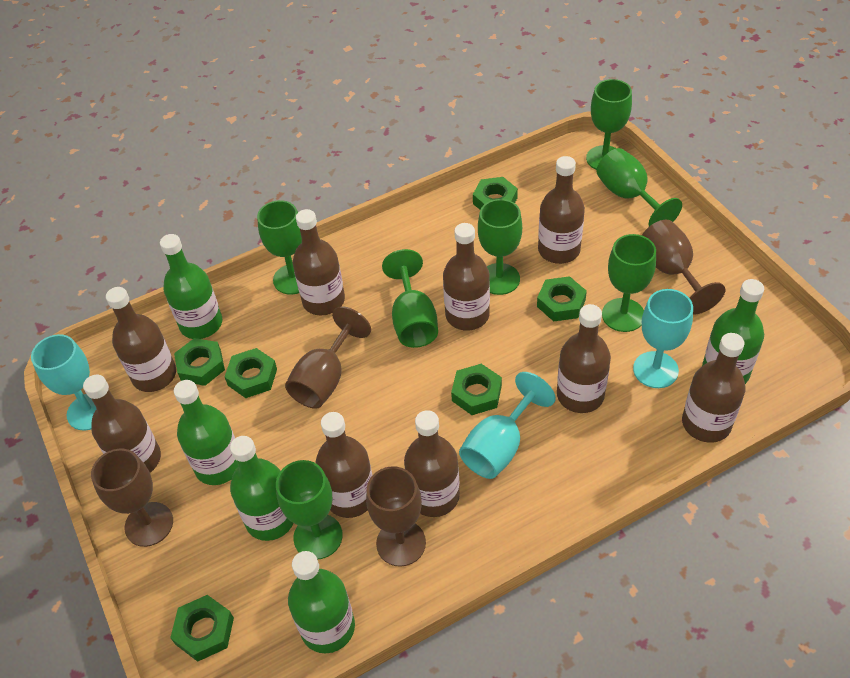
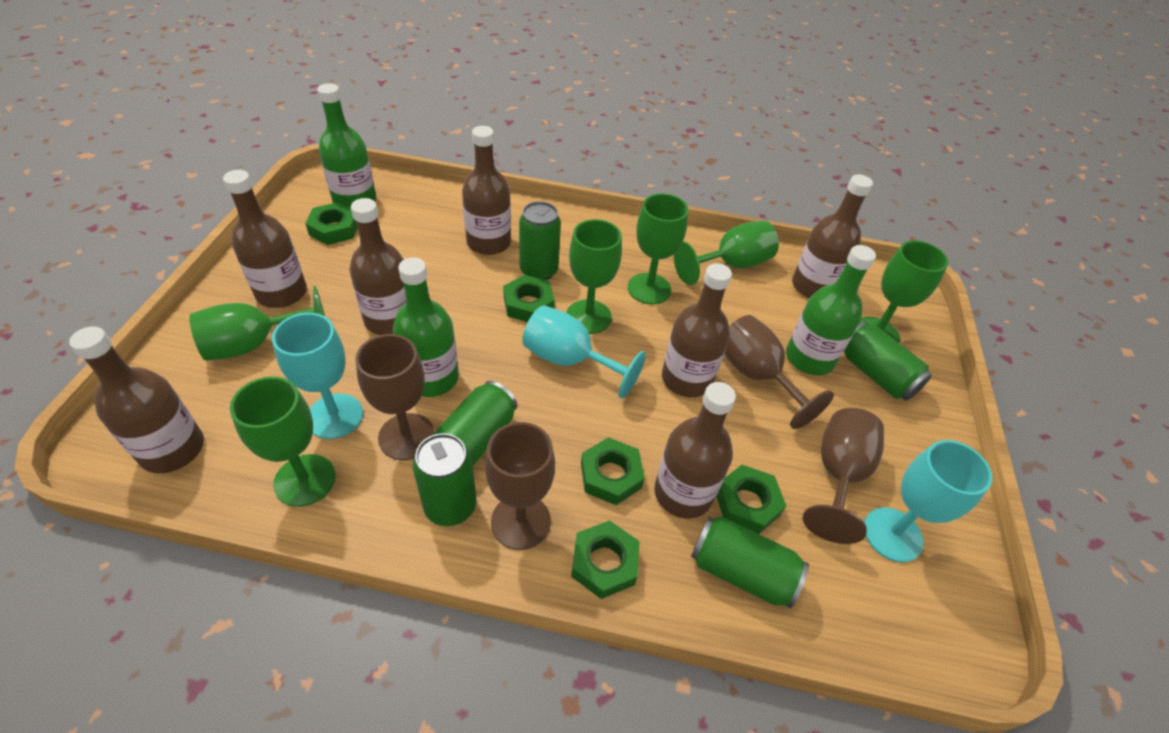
brown bottle: [83,375,161,473] [106,287,176,392] [293,209,345,316] [316,412,372,518] [404,410,460,517] [443,223,490,331] [538,156,585,264] [557,304,611,413] [682,333,746,443] = 9 -> [69,326,204,473] [223,170,307,308] [350,198,406,335] [462,126,511,255] [654,382,736,518] [662,263,732,397] [792,175,873,298] = 7
green bottle: [160,234,222,339] [174,380,238,485] [230,436,293,541] [288,551,355,653] [702,279,764,384] = 5 -> [317,83,376,208] [393,257,459,397] [786,245,876,375] = 3
green can: none = 0 -> [413,433,477,526] [431,381,517,466] [519,201,561,280] [691,516,809,608] [844,322,932,401] = 5
green goblet: [257,200,302,295] [276,460,343,560] [382,249,438,348] [478,199,522,295] [586,79,632,170] [596,148,682,226] [602,234,656,332] = 7 -> [189,286,325,361] [230,376,336,507] [566,219,622,334] [628,193,688,305] [674,220,779,285] [859,240,949,343] = 6
green nut: [170,595,234,662] [174,338,225,386] [225,348,277,398] [451,364,502,415] [473,177,518,210] [537,276,587,322] = 6 -> [305,202,358,245] [503,275,555,322] [571,520,640,599] [581,437,645,505] [716,465,786,534] = 5

